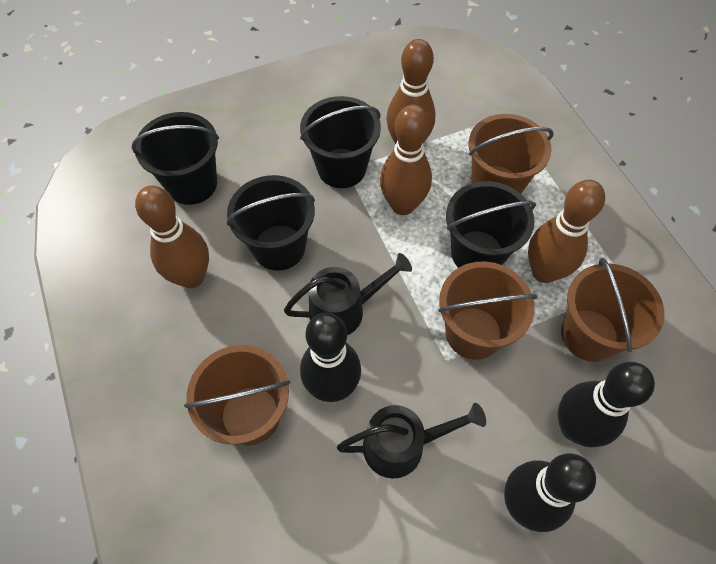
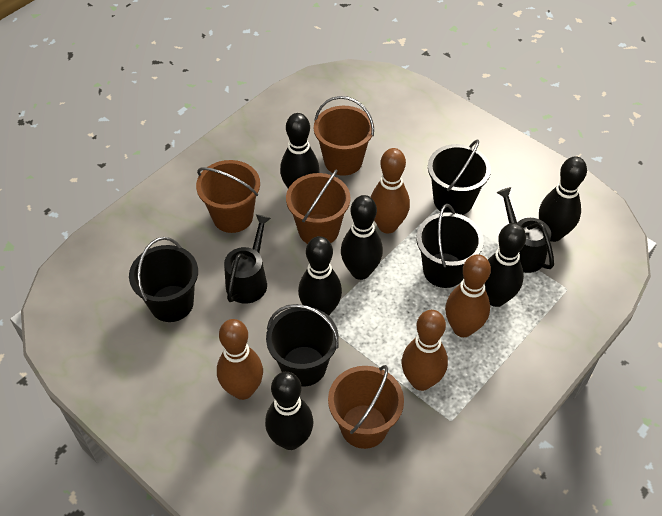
black bowling pin: [300,313,361,402] [504,453,596,532] [558,362,655,447] = 3 -> [265,372,313,450] [280,113,319,189] [298,236,342,316] [341,195,383,280] [485,223,526,307] [539,156,587,242] = 6

